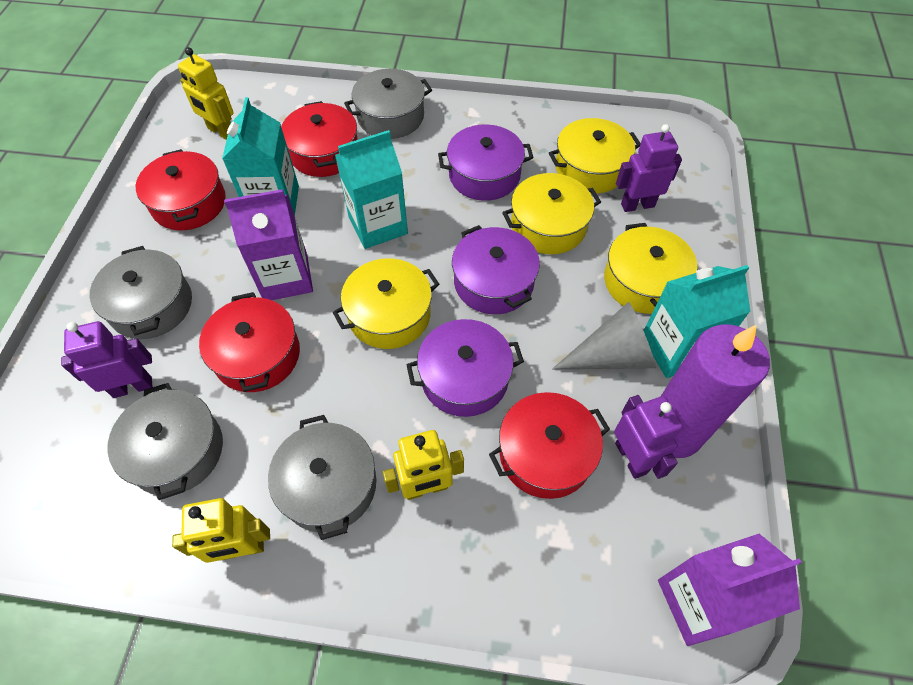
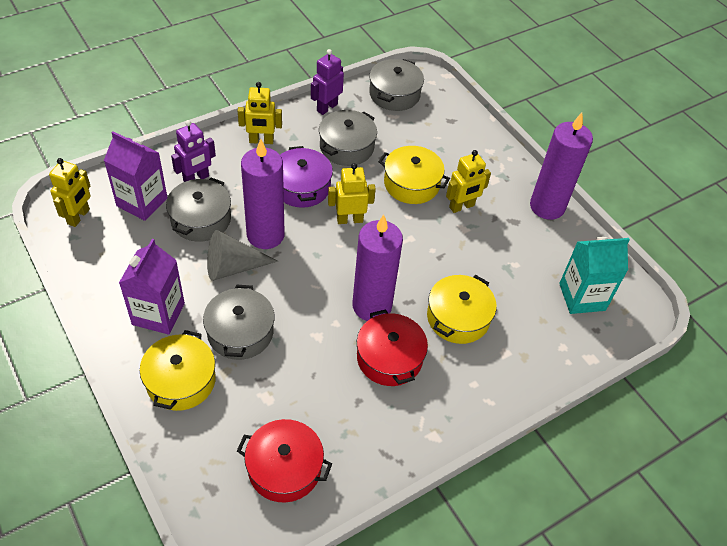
purple candle: [661,324,770,458] = 1 -> [241,139,285,249] [352,214,403,321] [530,113,593,220] = 3
purple pot: [407,319,524,417] [438,124,534,201] [452,225,540,314] = 3 -> [280,146,333,208] = 1
purple robot: [61,321,152,398] [614,395,683,479] [616,124,682,212] = 3 -> [171,120,216,182] [311,49,344,115] = 2
red pot: [136,149,226,230] [199,292,300,392] [281,101,358,177] [489,392,610,499] = 4 -> [237,419,332,502] [357,309,428,386] = 2
turquoise carton: [222,97,299,215] [335,130,408,249] [644,265,750,378] = 3 -> [559,237,630,314] = 1
yellow pot: [332,258,440,349] [502,173,601,254] [549,118,641,194] [604,223,697,314] = 4 -> [140,330,216,411] [378,146,450,204] [427,275,497,344] = 3
yellow robot: [172,498,270,563] [178,47,234,140] [383,430,464,500] = 3 -> [49,158,91,227] [238,82,282,144] [328,163,376,224] [446,150,491,213] = 4

